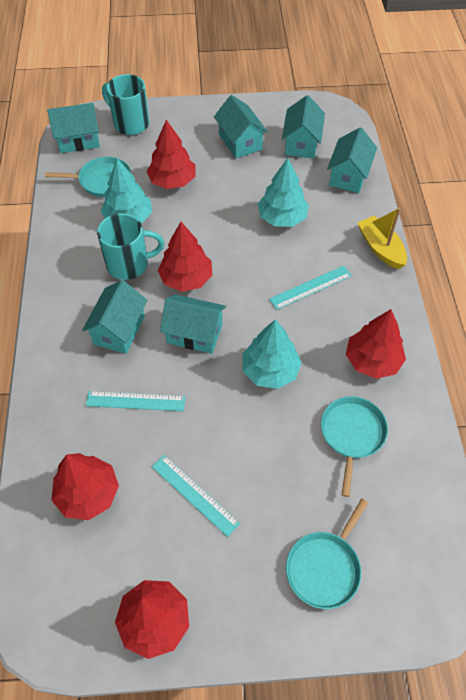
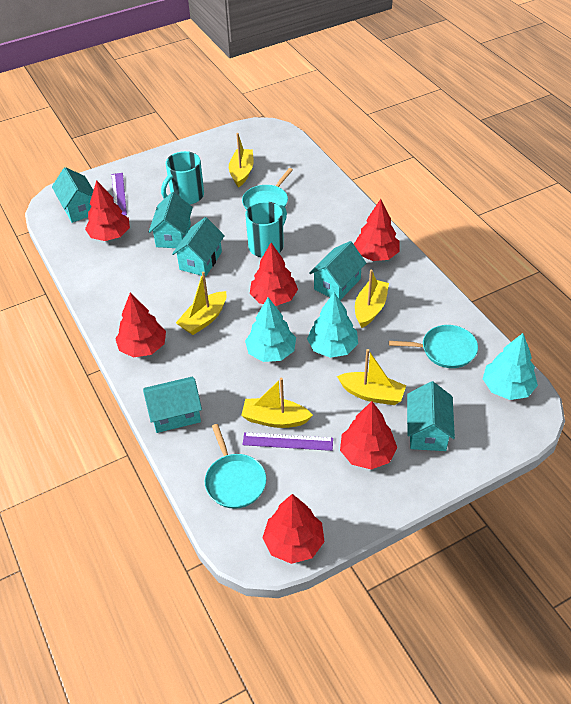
purple ruler: none = 0 -> [112,173,127,216] [242,432,333,451] = 2
red tree: [51,453,119,520] [115,580,189,659] [146,120,195,189] [158,222,212,292] [346,309,406,379] = 5 -> [85,180,130,241] [115,293,166,357] [250,243,298,306] [263,494,325,564] [340,401,397,470] [354,199,400,261] = 6
turquoise ruler: [86,391,185,411] [152,455,240,537] [269,266,352,310] = 3 -> none = 0
yellow boat: [358,208,407,269] = 1 -> [176,271,227,335] [229,133,254,187] [241,378,313,428] [337,349,406,405] [355,269,389,328] = 5

